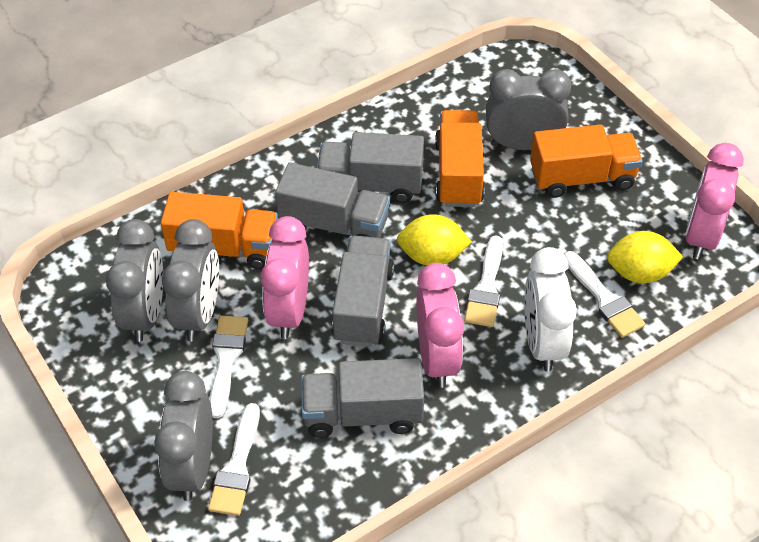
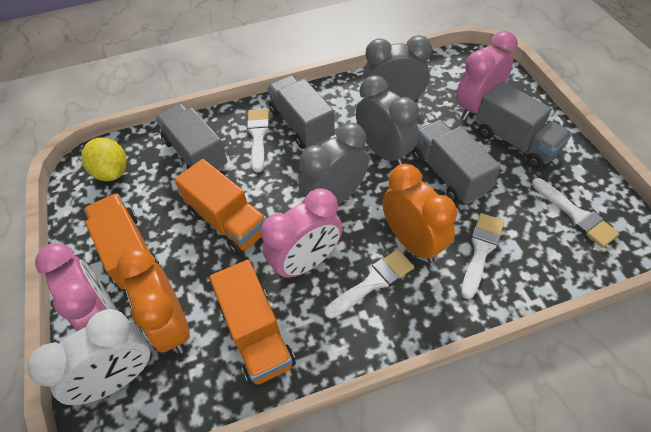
grey clock: [106,219,163,342] [154,371,213,501] [162,219,219,342] [486,69,572,150] = 4 -> [299,123,369,205] [356,75,419,165] [363,35,432,103] = 3
orange clock: none = 0 -> [116,248,190,353] [382,164,457,263] = 2
yellow lemon: [397,214,472,266] [607,231,683,283] = 2 -> [81,137,127,181] = 1

